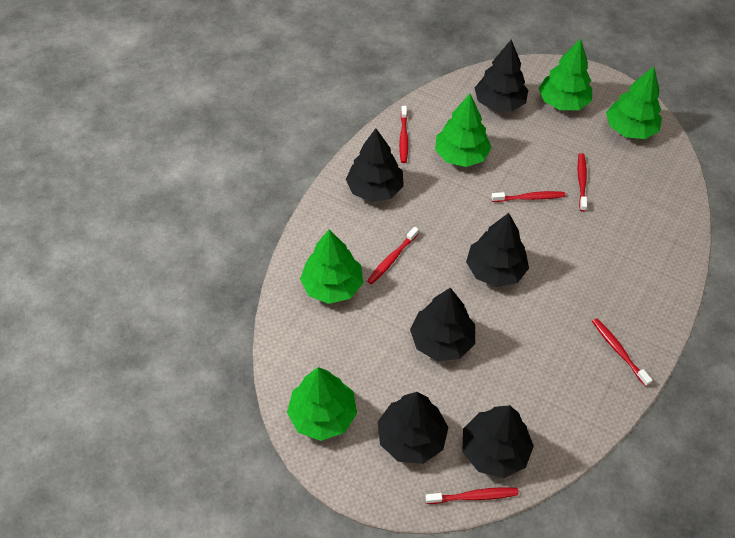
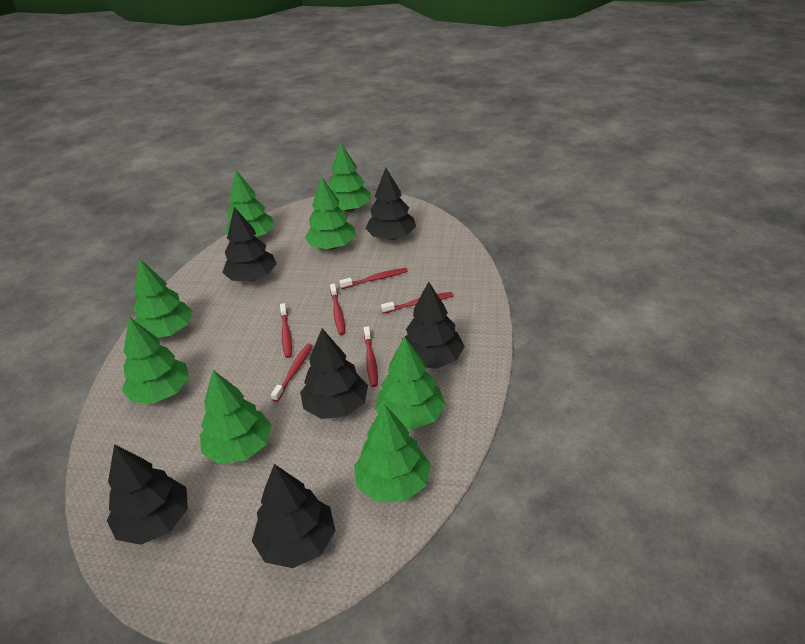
green tree: [287,367,357,441] [300,230,363,304] [435,94,492,167] [539,38,592,110] [606,66,662,139] = 5 -> [122,317,189,404] [133,258,193,338] [200,370,272,464] [225,170,275,238] [305,176,355,250] [329,143,371,212] [354,404,431,502] [375,336,446,430] = 8

